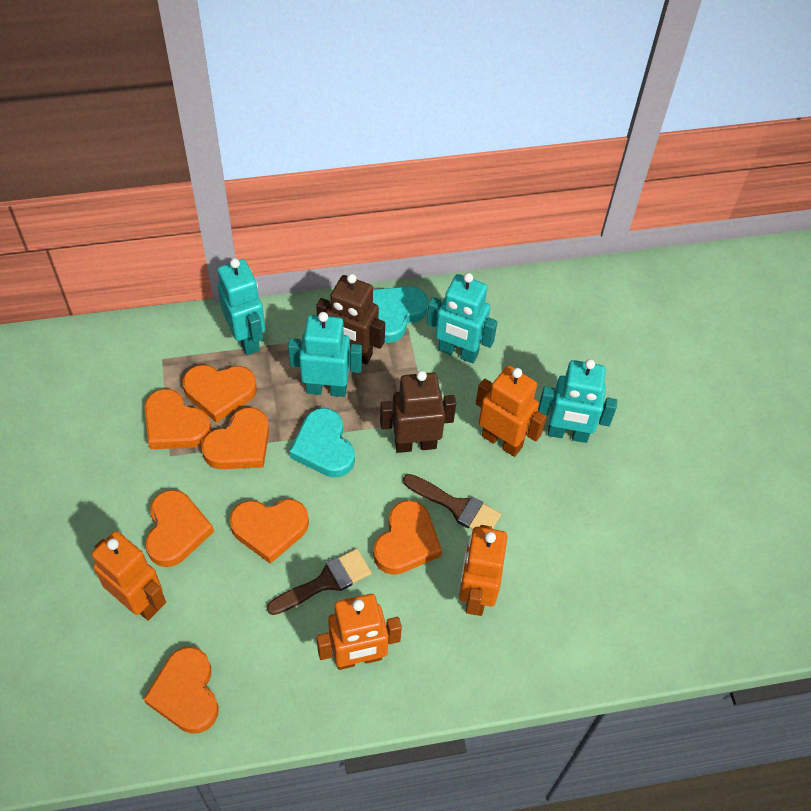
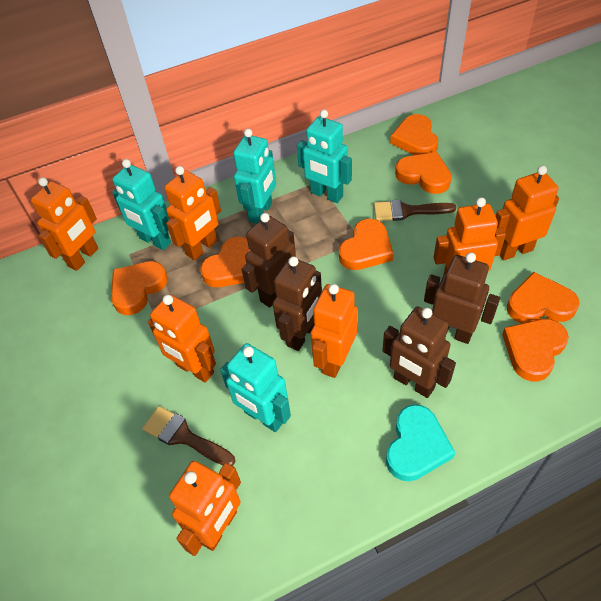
brown robot: [316,274,385,365] [380,371,456,453] = 2 -> [242,213,296,308] [273,256,322,351] [382,306,456,398] [424,252,500,344] = 4
orange robot: [92,531,166,621] [316,594,402,670] [459,525,507,616] [476,366,546,457] = 4 -> [31,178,98,271] [148,294,216,383] [164,166,221,260] [169,461,241,556] [311,284,358,378] [433,198,506,274] [496,166,559,261] = 7
turquoise heart: [289,408,355,478] [373,286,428,343] = 2 -> [386,404,456,481] = 1

